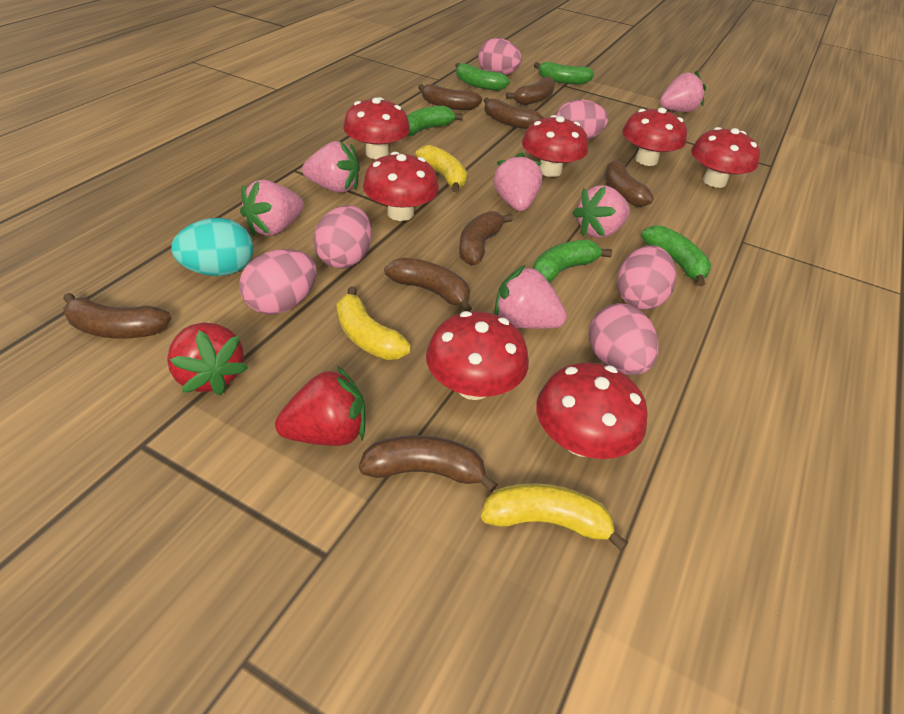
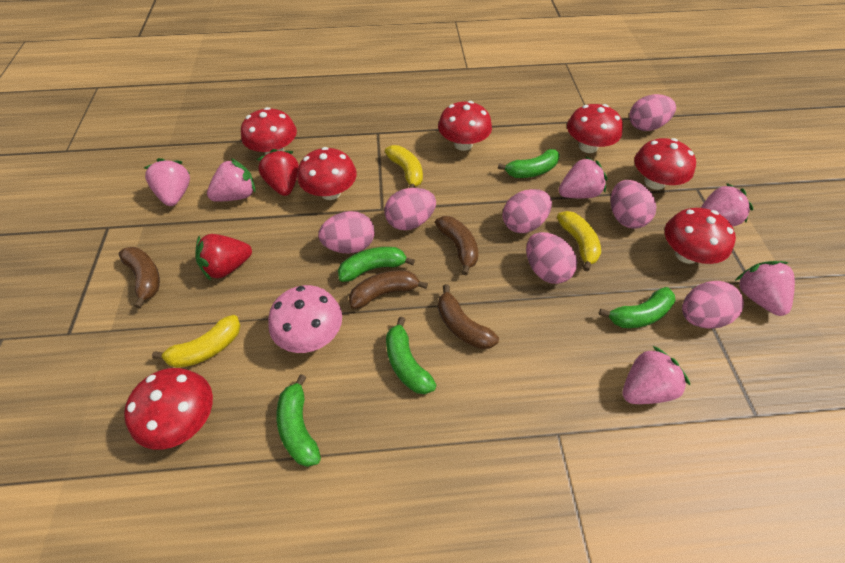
brown banana: [63,293,172,339] [359,435,498,492] [384,257,472,312] [418,84,482,110] [459,211,513,266] [484,97,544,129] [506,76,555,105] [605,159,654,207] = 8 -> [119,247,160,308] [349,270,428,309] [435,216,478,275] [438,285,499,349] = 4
pink egg: [239,249,317,315] [313,205,372,269] [478,38,522,75] [556,99,608,140] [589,303,659,375] [617,245,676,310] = 6 -> [318,211,375,253] [384,188,436,230] [502,189,552,233] [526,232,577,284] [611,180,656,229] [629,94,676,131] [682,281,744,328] = 7
pink mushroom: none = 0 -> [268,285,342,353] = 1
turquoise egg: [171,218,253,276] = 1 -> none = 0

